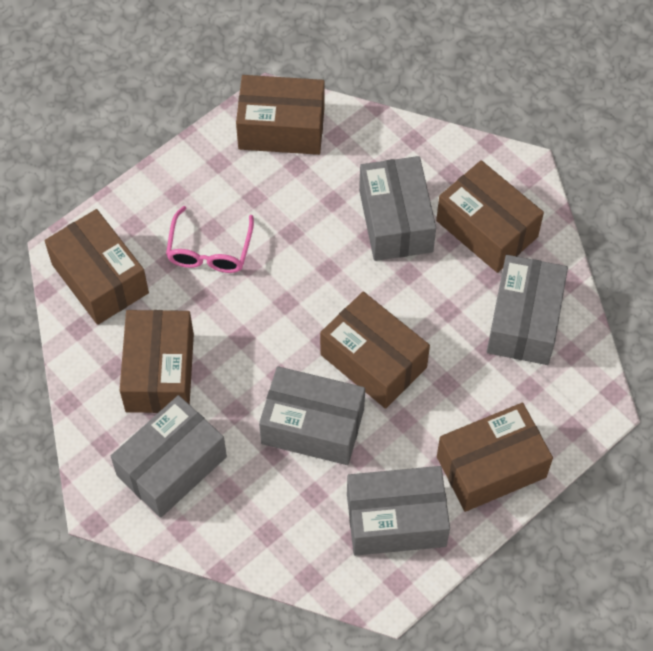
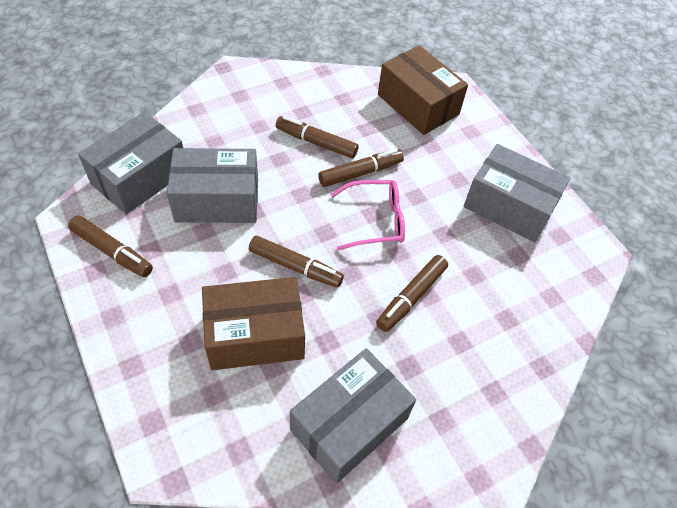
brown box: [44,209,149,325] [120,310,194,413] [236,75,325,155] [320,291,430,409] [436,160,544,273] [437,403,553,512] = 6 -> [202,277,305,370] [378,45,468,135] = 2
brown marker: none = 0 -> [68,216,153,277] [249,236,344,288] [276,116,359,158] [318,149,404,187] [376,255,448,332] = 5
grey box: [111,395,227,518] [259,366,365,465] [347,466,450,556] [359,156,436,261] [487,255,568,365] = 5 -> [78,112,183,215] [167,148,258,223] [290,348,416,484] [464,144,570,242] = 4

